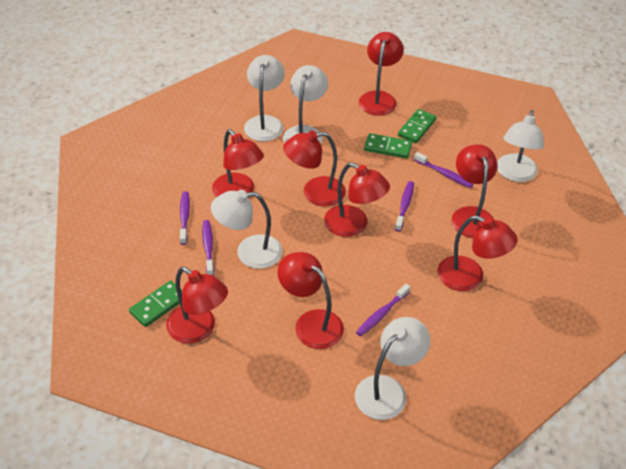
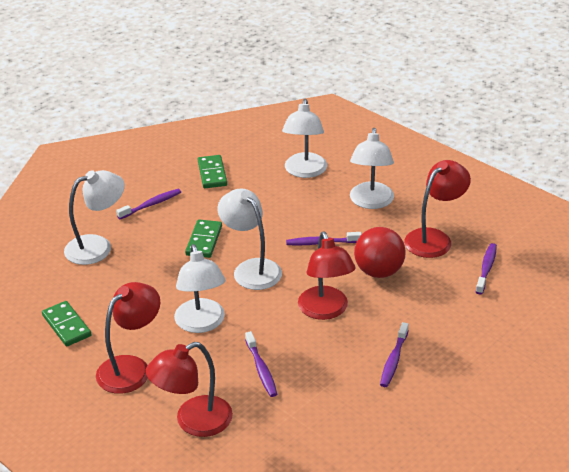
red ball: none = 0 -> [354,227,406,278] = 1
red lamp: [166,267,228,344] [212,129,264,198] [278,252,344,349] [283,130,346,206] [324,162,390,237] [359,32,404,116] [438,215,518,291] [451,144,497,238] = 8 -> [96,282,160,394] [146,342,233,437] [298,231,356,320] [404,160,471,258] = 4

